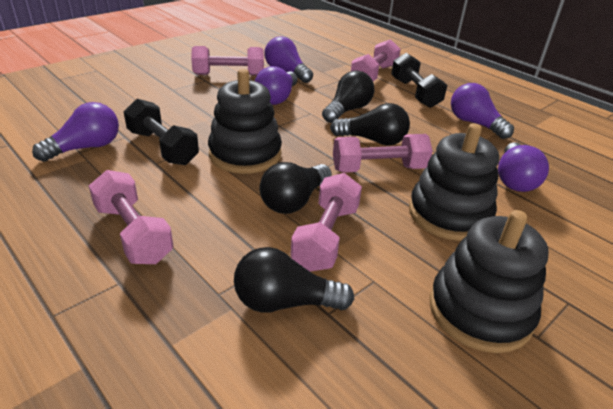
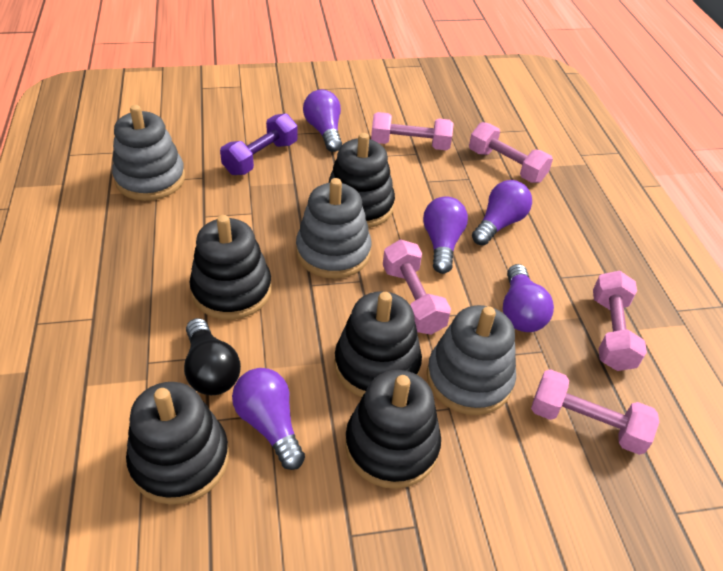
black dumbbell: [124,99,199,165] [391,53,447,108] = 2 -> none = 0
black light bulb: [234,247,354,313] [259,162,332,214] [322,71,375,123] [330,103,410,146] = 4 -> [184,318,241,395] = 1
black stacking toy: [208,69,282,174] [409,123,499,241] [429,210,548,353] = 3 -> [126,382,229,505] [190,215,272,320] [329,133,395,228] [334,291,422,397] [345,370,441,489] = 5
grey stacking toy: none = 0 -> [112,105,185,201] [296,178,372,279] [427,305,516,415] = 3
purple dumbbell: none = 0 -> [220,113,298,175] = 1

